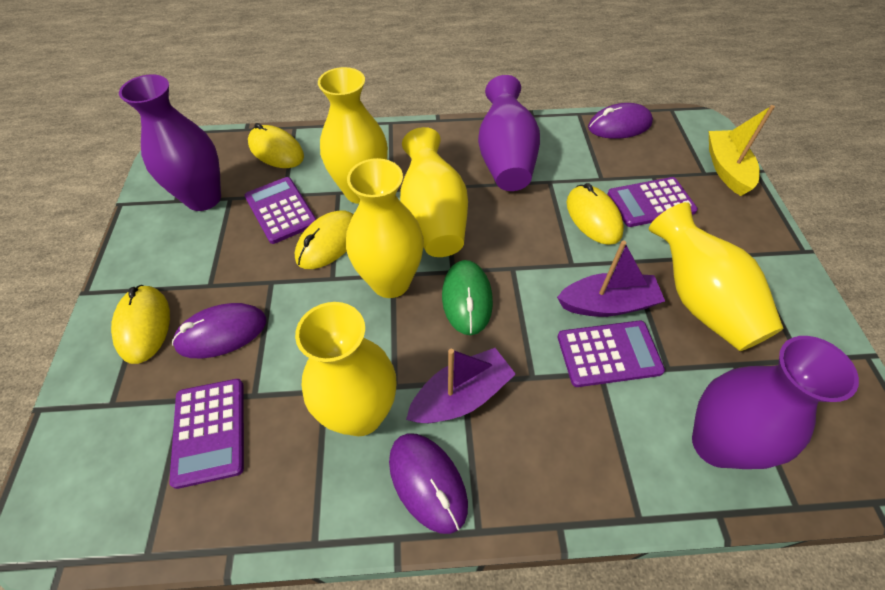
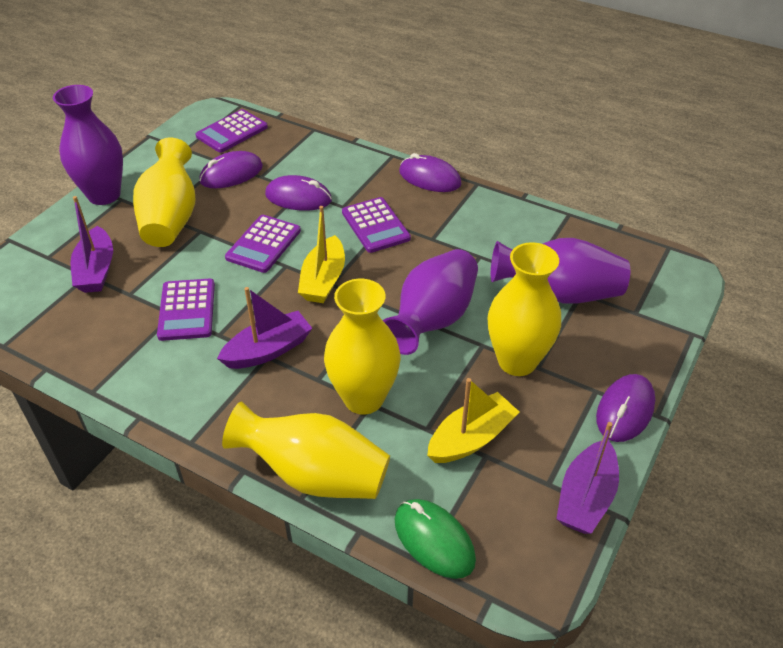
purple boat: [406,348,516,423] [557,240,665,317] = 2 -> [70,196,113,293] [217,287,312,369] [556,422,619,534] = 3
purple mouse: [172,303,266,358] [389,433,468,534] [588,103,653,139] = 3 -> [199,151,263,188] [265,175,332,211] [399,153,462,192] [596,374,655,442] = 4
yellow boat: [709,105,775,196] = 1 -> [298,206,345,303] [427,378,519,463] = 2
yellow mouse: [111,285,170,364] [248,123,304,168] [295,211,354,269] [567,183,624,245] = 4 -> none = 0
yellow vase: [295,302,397,436] [318,67,388,204] [346,158,424,298] [400,127,468,257] [649,202,783,351] = 5 -> [133,137,195,247] [222,401,390,499] [324,279,400,414] [488,242,561,376] = 4

